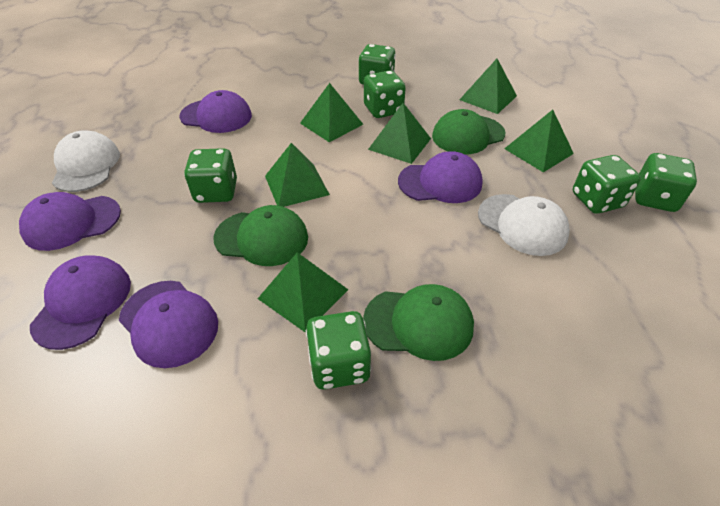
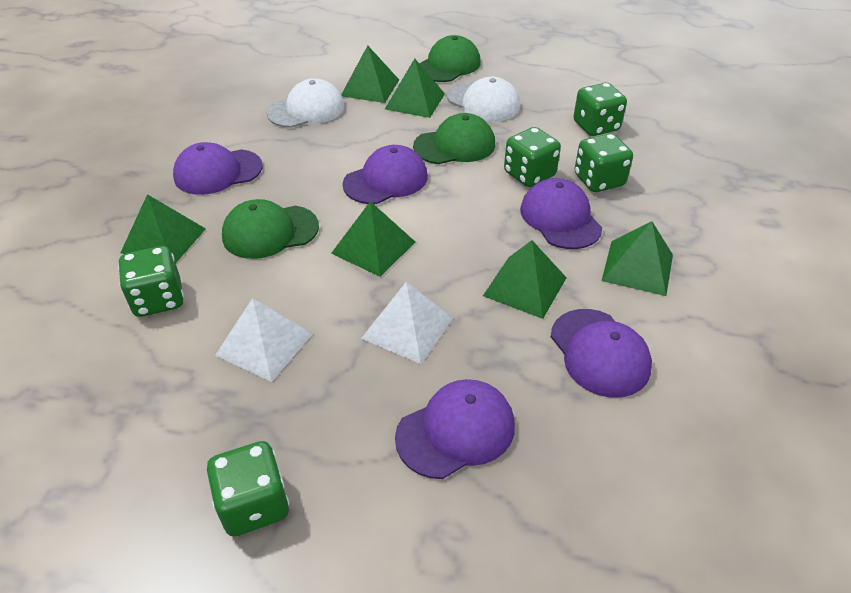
green dice: [184,148,237,203] [306,311,371,390] [358,44,396,85] [364,71,406,118] [573,155,641,214] [635,153,697,212] = 6 -> [118,246,184,317] [207,441,289,536] [504,127,561,187] [574,83,627,136] [574,133,633,192] = 5
white pyramid: none = 0 -> [215,298,313,382] [361,282,453,364] = 2

